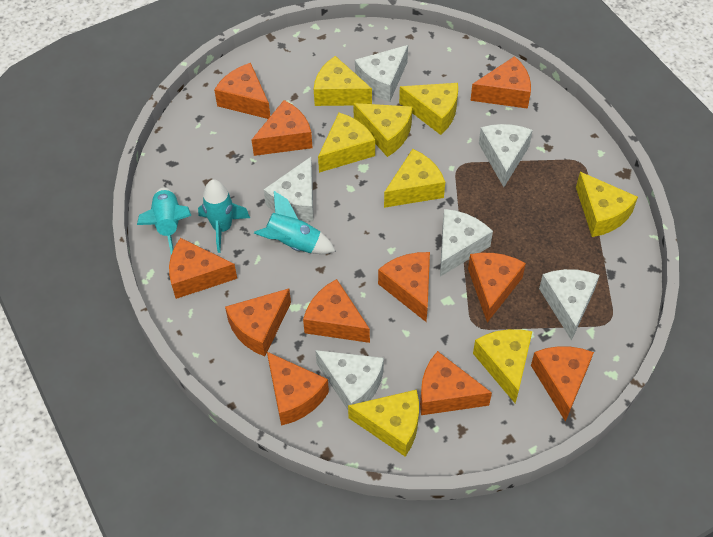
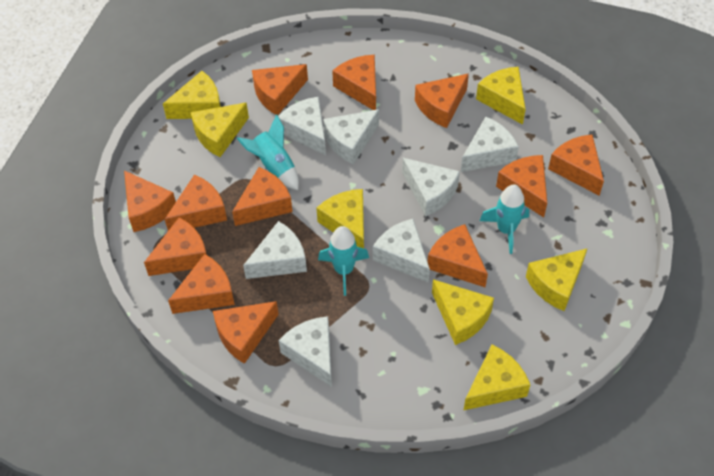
orange cheese: [169,238,237,299] [214,63,270,119] [225,288,291,356] [252,100,313,156] [267,352,329,426] [303,279,370,343] [378,252,430,322] [420,351,492,415] [468,253,526,323] [470,56,531,109] [531,346,594,422] = 11 -> [124,170,176,232] [144,217,207,276] [165,174,227,231] [168,254,235,314] [213,301,279,364] [232,167,293,226] [252,64,308,115] [332,55,376,110] [415,73,469,128] [428,224,488,287] [496,155,547,217] [548,134,604,196] = 12
white cheese: [264,157,313,221] [315,350,384,410] [355,45,408,102] [440,209,493,277] [479,124,533,187] [539,269,600,341] = 6 -> [243,221,307,279] [278,97,326,155] [279,316,332,387] [323,109,379,165] [373,219,430,283] [402,158,460,217] [461,117,519,172] = 7
yellow cheese: [314,56,372,106] [318,113,375,173] [348,390,419,457] [353,103,412,157] [384,149,445,208] [399,83,458,135] [473,329,533,403] [576,172,638,237] = 8 -> [163,71,221,119] [190,102,249,157] [317,189,364,248] [432,279,494,345] [463,345,530,411] [476,67,526,125] [526,248,588,311] = 7

